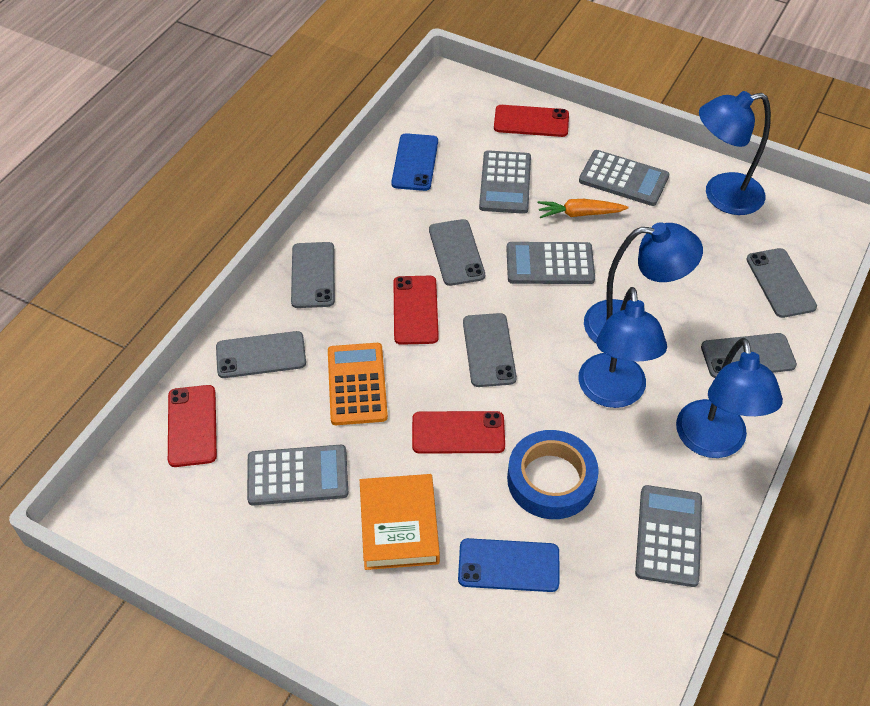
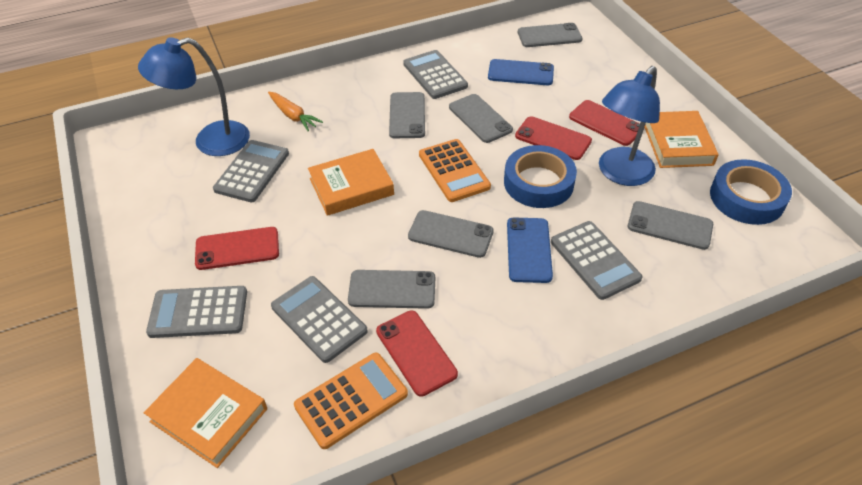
blue lamp: [578,287,667,408] [584,222,703,343] [676,338,783,458] [699,91,771,215] = 4 -> [138,37,250,156] [599,66,660,186] = 2
blue tape: [507,430,599,519] = 1 -> [504,145,577,208] [710,159,792,225] = 2
orange book: [360,474,440,570] = 1 -> [144,358,267,468] [308,149,394,216] [644,111,719,168] = 3
orange calculator: [328,343,388,425] = 1 -> [294,352,408,449] [419,139,491,202] = 2

